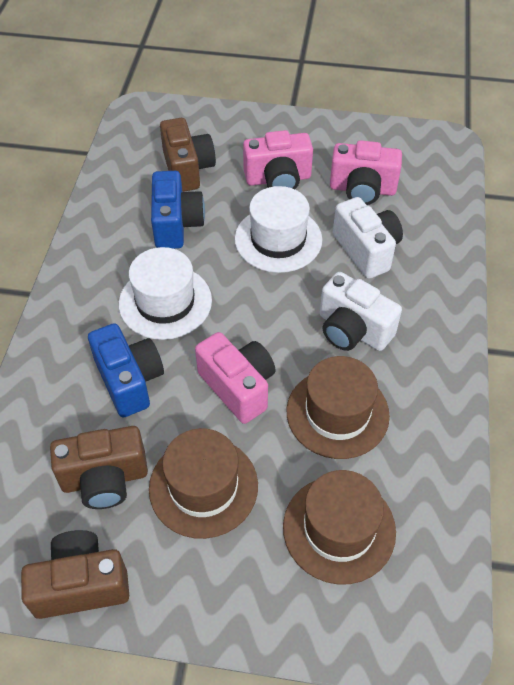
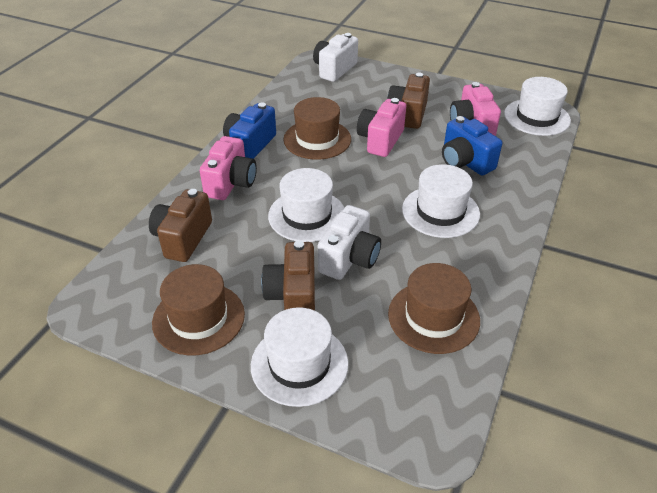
white hat: [119,247,212,340] [235,186,322,273] = 2 -> [251,307,348,407] [268,168,344,242] [402,164,480,238] [504,77,571,136] = 4

